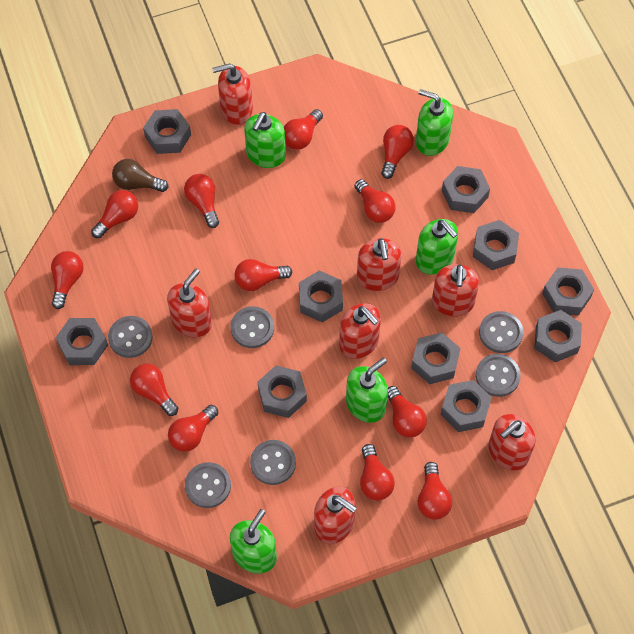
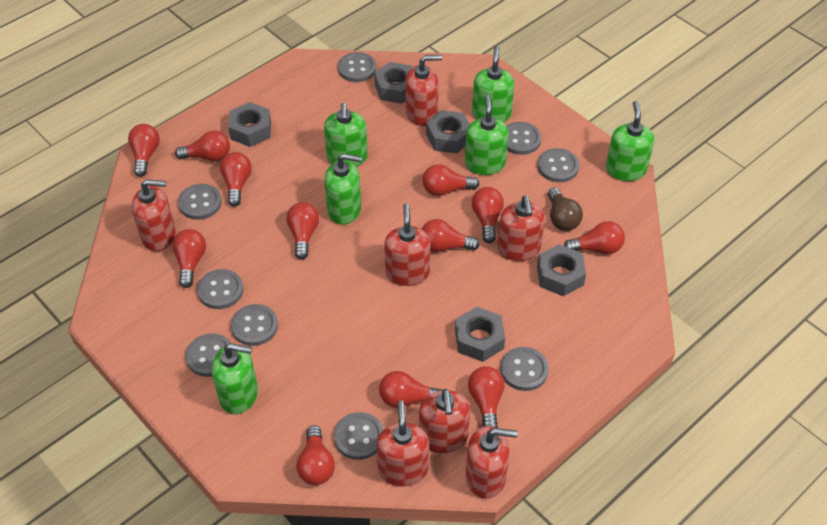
green soap dispenser: [230,509,277,574] [244,112,286,168] [346,358,388,423] [416,89,453,156] [416,219,458,275] = 5 -> [212,343,258,414] [324,103,368,167] [324,153,362,225] [465,95,509,175] [472,46,514,122] [606,101,654,181] = 6
grey button: [108,316,153,358] [185,462,231,508] [230,306,274,348] [250,440,296,485] [476,354,521,397] [479,311,523,353] = 6 -> [178,184,222,220] [185,333,231,377] [197,269,243,309] [231,304,278,346] [334,412,383,460] [338,52,376,82] [500,347,549,391] [507,122,542,155] [537,148,580,182] = 9
grey nut: [56,318,108,365] [143,109,191,154] [258,365,307,418] [299,270,343,322] [411,332,461,384] [441,380,492,432] [442,166,490,213] [473,220,519,270] [534,310,582,362] [542,268,594,316] = 10 -> [228,102,271,147] [374,62,412,104] [426,110,470,153] [455,307,505,362] [537,244,586,296] = 5

